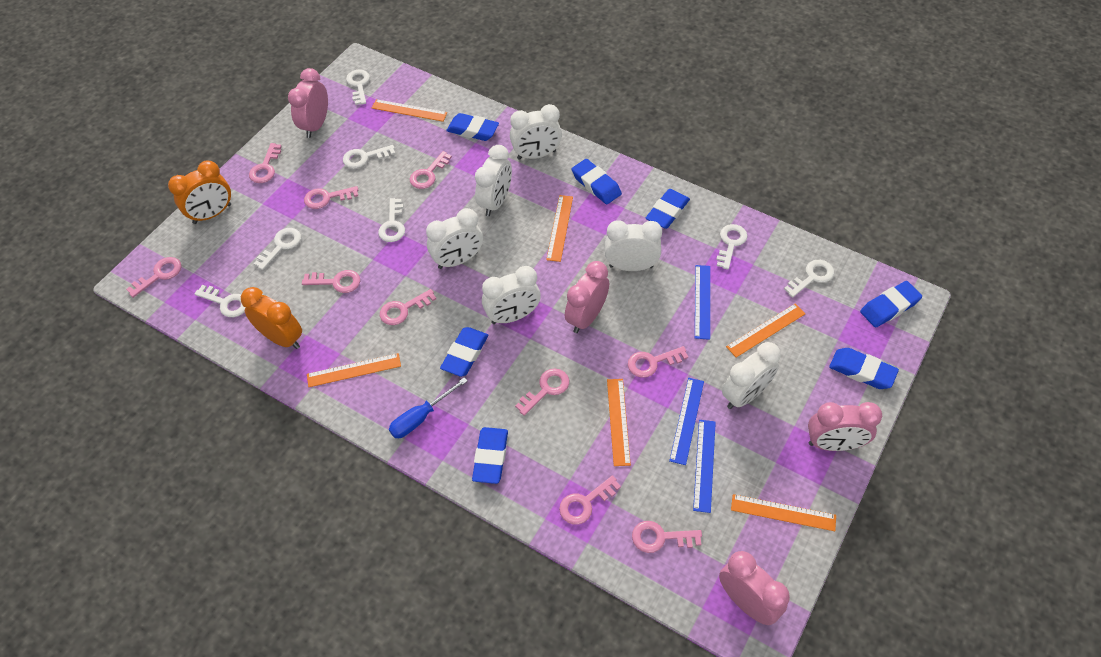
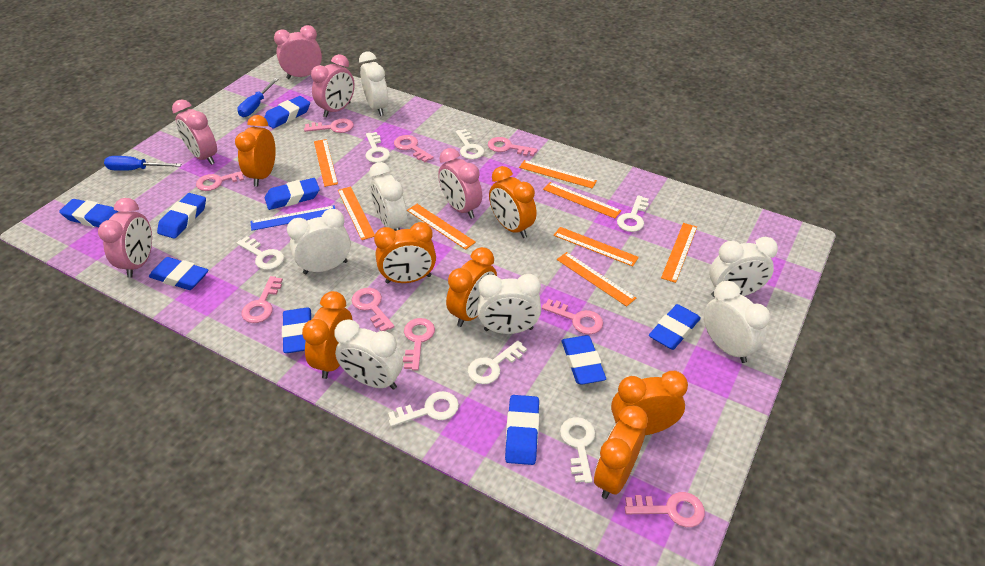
blue eraser: [440,327,488,377] [446,113,499,141] [472,427,508,484] [572,159,622,204] [646,189,690,229] [829,348,899,389] [860,281,922,327] = 7 -> [59,199,118,227] [149,257,209,290] [157,193,206,239] [264,96,310,128] [265,178,320,210] [282,308,311,353] [505,395,539,465] [562,335,606,385] [649,304,701,350] = 9
blue ruler: [669,378,704,465] [693,420,716,513] [695,265,710,340] = 3 -> [250,205,335,231] = 1
blue screwdriver: [389,377,468,438] = 1 -> [104,156,181,171] [237,78,278,117] = 2
orange clock: [168,161,231,224] [241,287,302,349] = 2 -> [235,115,276,187] [302,291,353,379] [374,222,436,283] [446,247,497,327] [489,166,537,238] [594,405,648,499] [611,371,688,435] = 7
orange ruler: [307,353,401,387] [372,99,447,122] [546,195,573,262] [607,379,631,466] [726,304,805,357] [731,494,836,531] = 6 -> [314,139,338,187] [338,186,375,240] [407,204,476,250] [519,160,597,189] [543,182,621,218] [554,227,639,266] [557,252,636,307] [661,223,697,283] = 8
pink clock: [288,68,328,138] [565,261,609,333] [719,551,790,625] [808,402,882,451] = 4 -> [98,198,152,278] [172,99,217,165] [274,25,322,79] [311,54,355,117] [438,148,482,219] = 5
pink key: [126,257,182,298] [249,143,282,183] [302,270,360,293] [304,186,359,209] [380,289,436,325] [410,151,452,189] [515,369,569,416] [559,475,621,524] [628,346,688,378] [632,521,702,553] = 10 -> [196,171,248,191] [242,276,283,323] [304,118,354,133] [351,288,395,331] [394,135,434,162] [403,318,435,371] [488,137,537,156] [542,299,603,334] [625,492,705,527] = 9
white clock: [426,208,483,269] [475,145,512,216] [482,266,541,324] [510,104,562,160] [605,220,662,271] [722,342,781,409] = 6 -> [287,209,351,274] [334,319,403,390] [359,52,388,116] [369,162,407,231] [477,274,541,334] [704,281,770,363] [710,237,778,297] = 7

